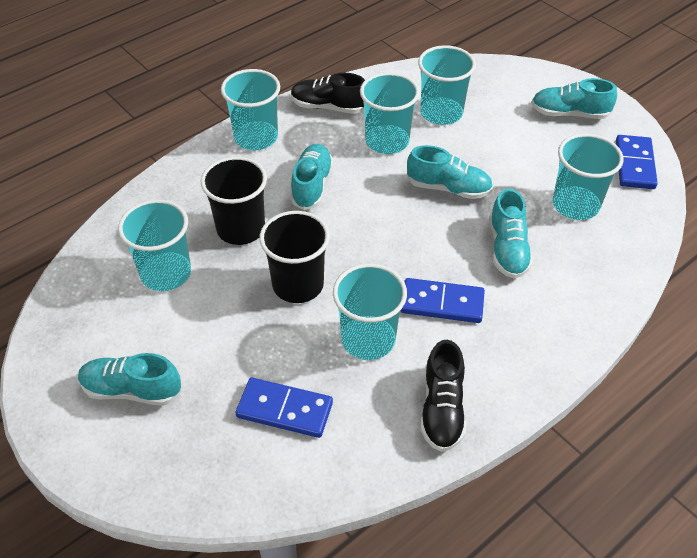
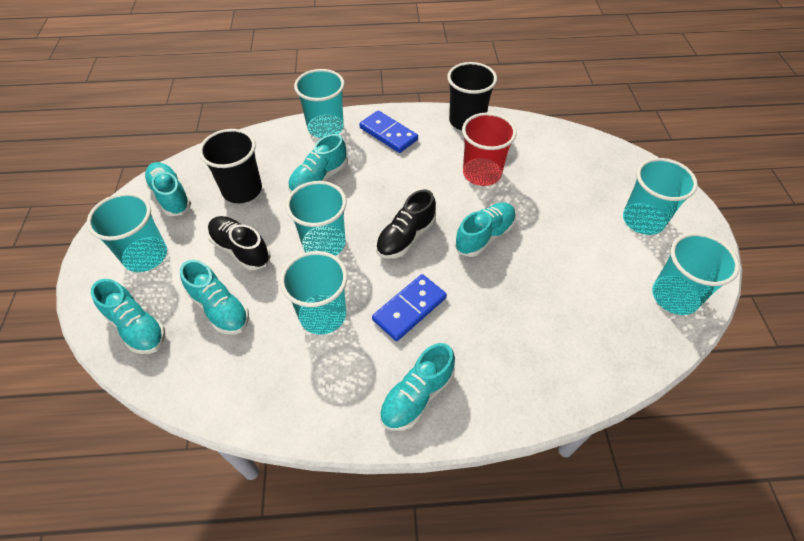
blue domino: [236,378,333,438] [400,278,485,323] [616,135,658,189] = 3 -> [359,111,418,153] [372,274,447,341] = 2
red cup: none = 0 -> [462,113,517,186] = 1
turquoise shoe: [78,353,182,406] [291,144,333,210] [407,145,493,199] [489,188,533,278] [531,78,617,119] = 5 -> [91,279,165,354] [144,162,191,216] [180,260,249,335] [288,134,348,193] [380,343,455,431] [454,202,516,257] = 6

